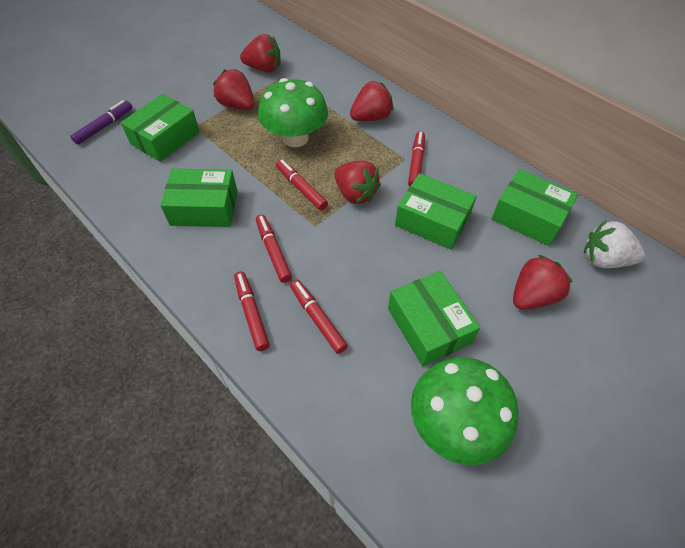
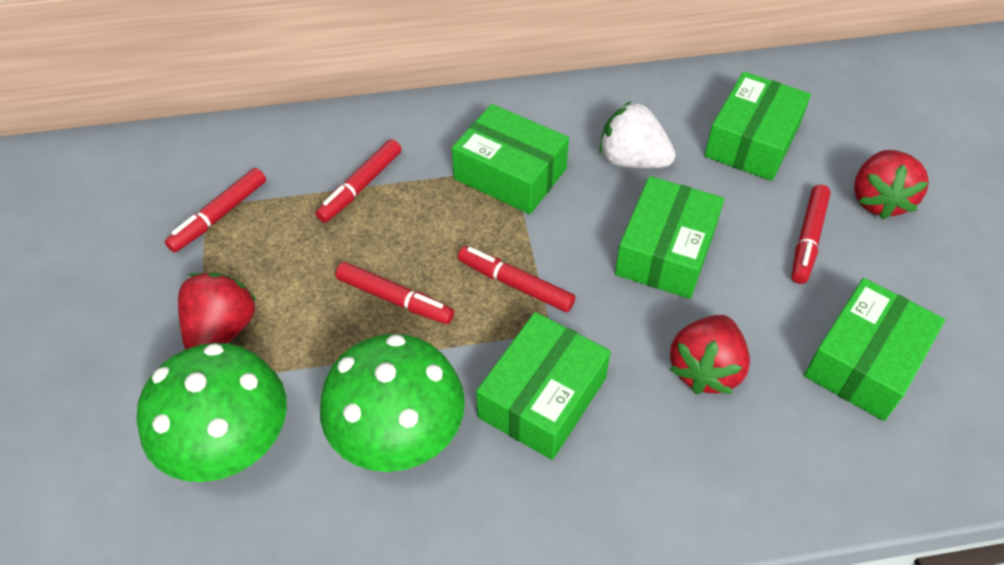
purple marker: [70,100,133,145] = 1 -> none = 0
red strawberry: [213,69,255,110] [240,34,281,73] [334,160,381,204] [350,81,394,121] [513,255,573,310] = 5 -> [178,272,257,349] [670,315,750,394] [854,150,929,220] = 3

